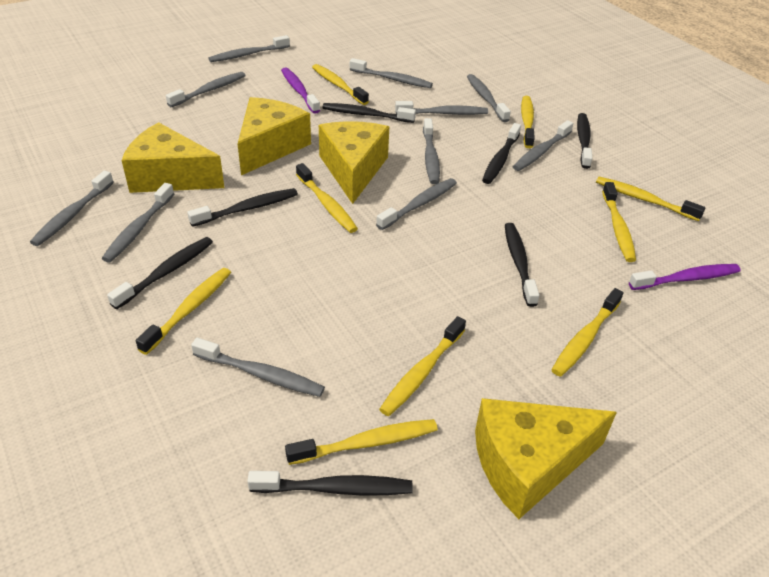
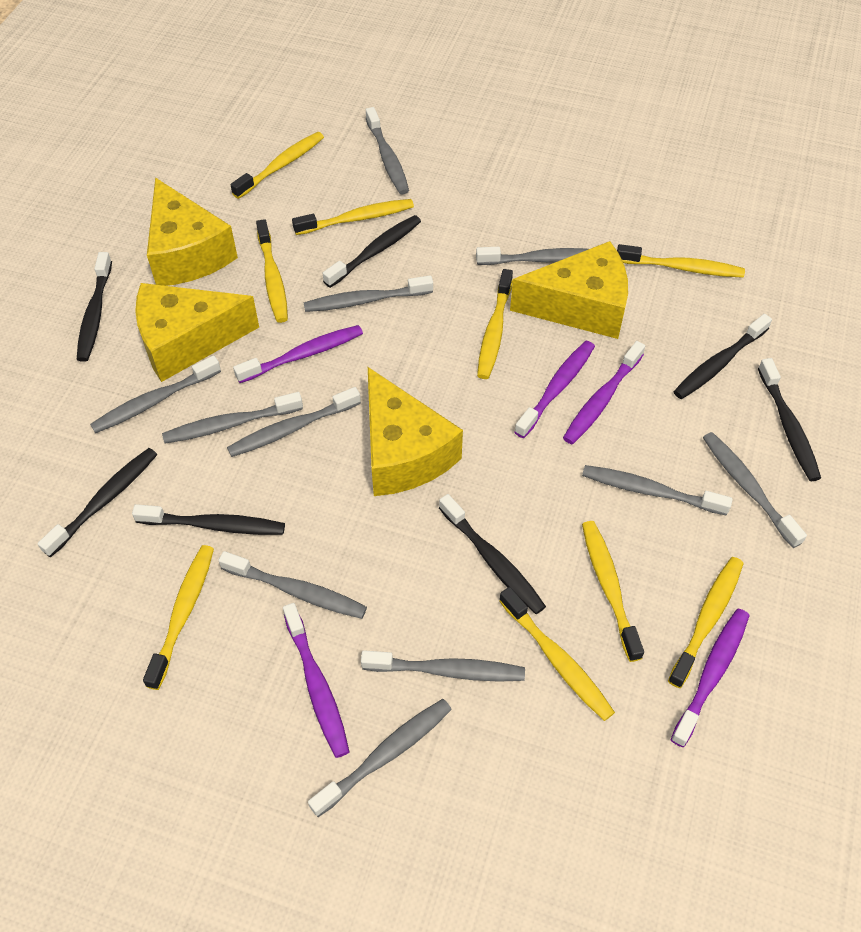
purple toothbrush: [281,67,320,114] [629,264,741,290] = 2 -> [233,325,363,383] [283,603,349,758] [514,341,595,438] [563,341,645,444] [671,609,750,747] = 5

